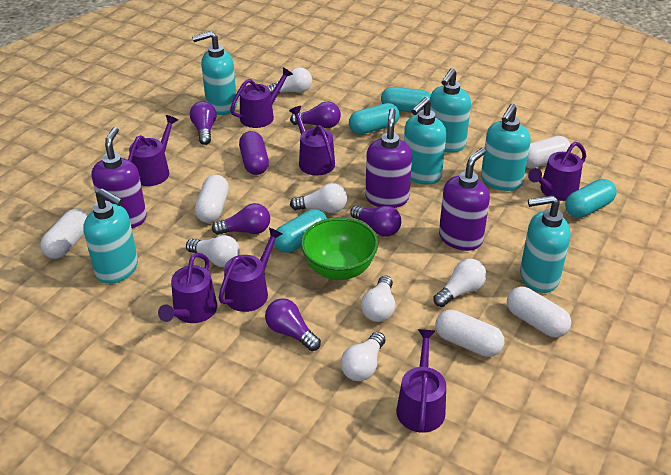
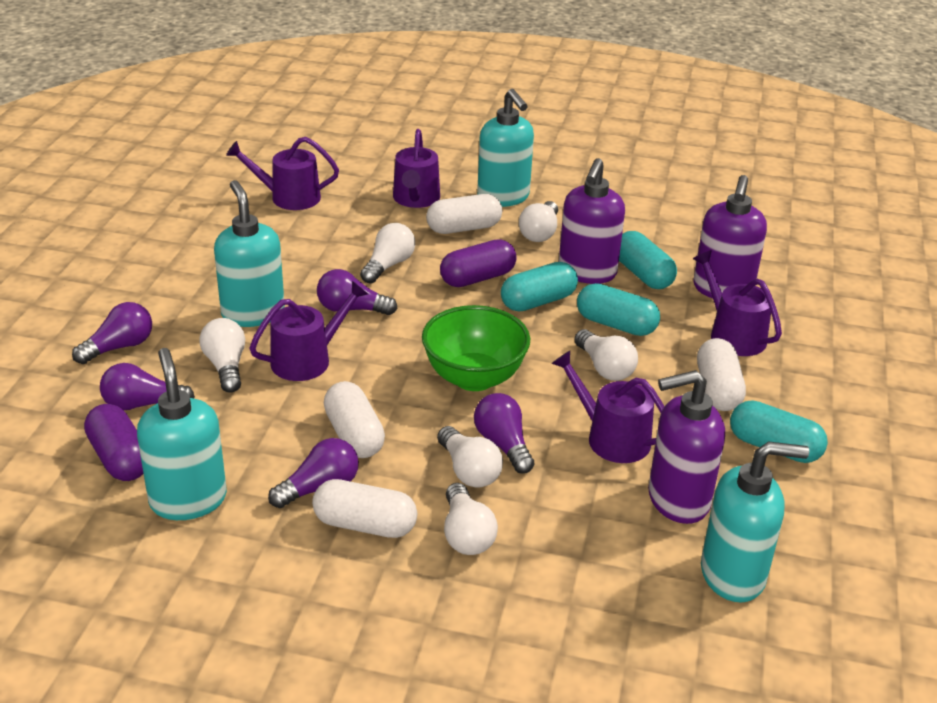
purple capsule: [239,131,269,175] = 1 -> [84,404,143,481] [440,239,516,287] = 2
purple watering can: [128,115,178,186] [158,253,217,323] [219,227,283,312] [230,67,293,128] [289,106,335,176] [396,329,446,433] [528,142,586,201] = 7 -> [226,137,339,210] [249,281,368,381] [393,129,440,208] [552,351,664,463] [693,250,782,356] = 5
turquoise soap dispenser: [83,188,138,284] [192,31,237,115] [404,97,446,185] [430,68,471,153] [481,104,531,191] [520,195,570,293] = 6 -> [137,348,227,520] [214,180,285,327] [477,89,534,207] [701,441,809,603] = 4
white capsule: [40,209,88,259] [195,175,229,223] [436,310,504,357] [507,287,571,338] [526,136,571,169] = 5 -> [312,479,417,538] [324,381,385,458] [426,194,502,234] [697,338,746,411] = 4

